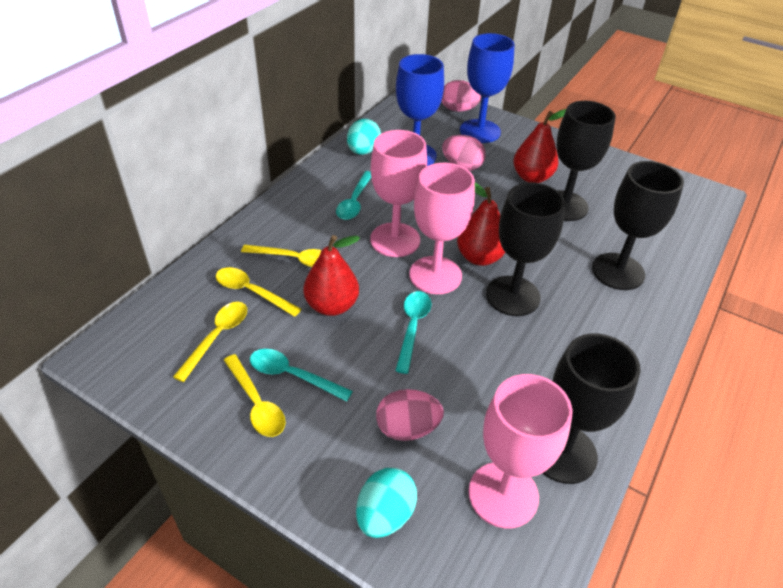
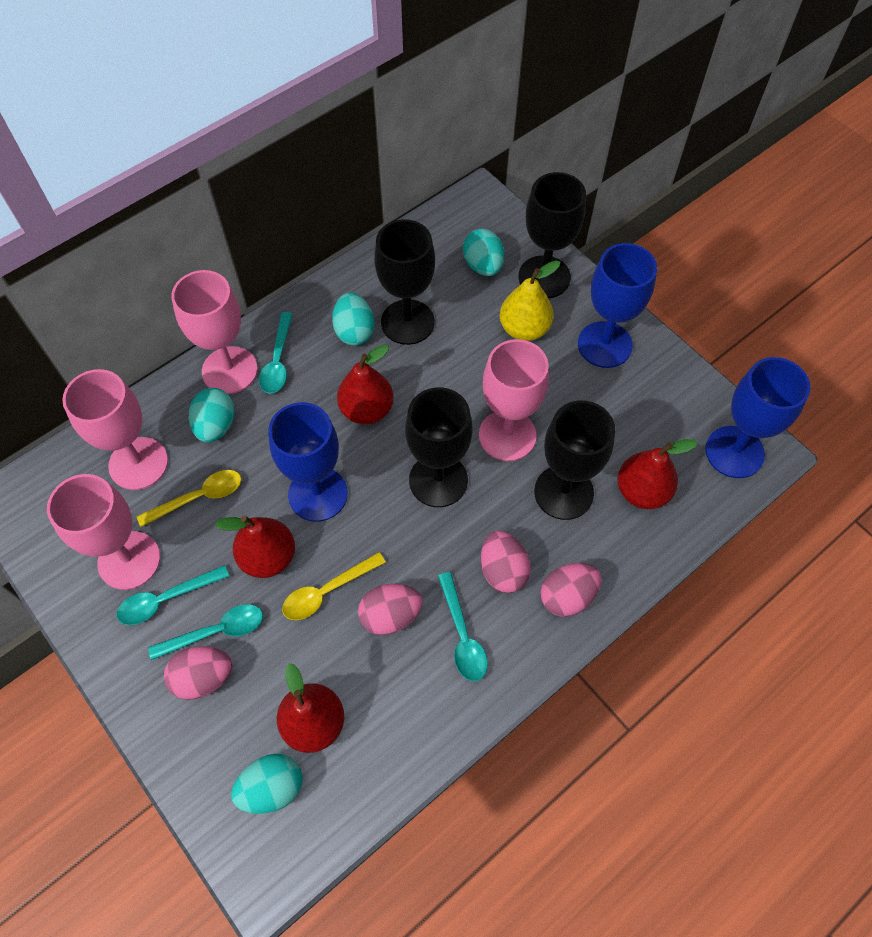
blue goblet: [396,54,444,166] [460,33,515,143] = 2 -> [268,402,348,522] [578,243,657,368] [705,357,811,478] = 3
pink egg: [376,389,444,441] [442,80,481,112] [442,135,486,171] = 3 -> [164,646,232,700] [358,584,423,635] [481,531,531,593] [540,563,601,617] = 4
pink goblet: [370,130,427,257] [409,163,475,294] [468,374,572,528] = 3 -> [47,474,160,590] [62,369,168,490] [172,270,258,394] [479,339,549,461] = 4
red pear: [303,235,360,316] [457,182,505,266] [513,109,566,183] = 3 -> [215,515,295,578] [277,663,344,753] [337,345,394,424] [618,439,698,509] = 4
turquoise egg: [347,119,381,155] [356,468,417,538] = 2 -> [189,388,235,442] [231,754,303,814] [332,293,374,346] [463,228,504,276] = 4
turquoise spoon: [250,349,353,401] [336,171,371,220] [395,291,431,374] = 3 -> [116,565,230,625] [148,604,263,660] [259,312,293,394] [438,572,488,681] = 4
yellow pear: none = 0 -> [500,260,560,341] = 1
yellow spoon: [173,302,247,382] [216,267,301,317] [224,354,286,437] [241,245,322,267] = 4 -> [137,470,241,527] [282,552,386,620] = 2

